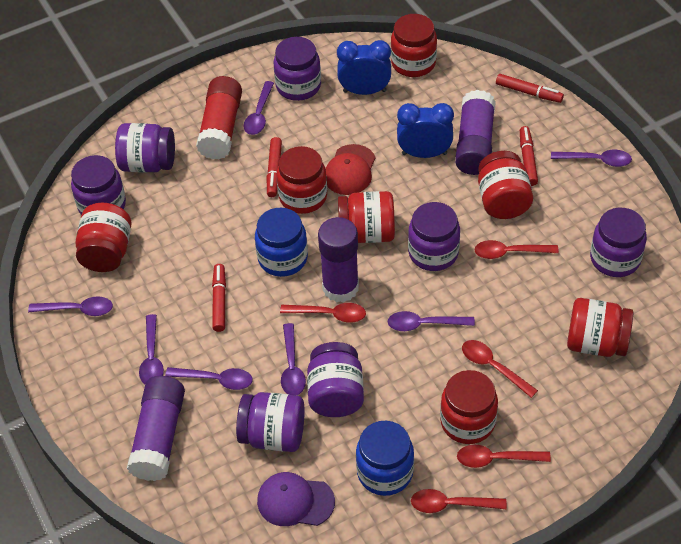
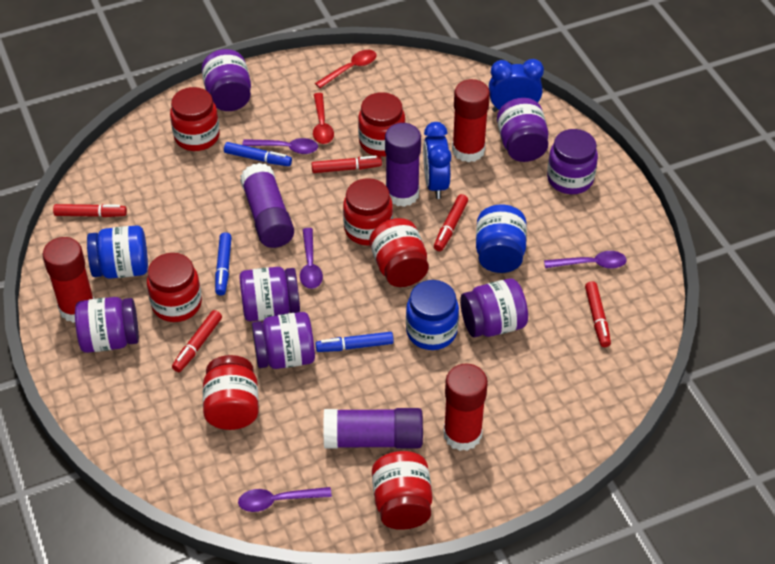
blue jar: [255,208,308,277] [356,421,414,496] = 2 -> [87,225,148,279] [406,280,459,350] [476,204,527,273] = 3
blue marker: none = 0 -> [215,232,232,295] [224,142,292,166] [315,332,394,352] = 3
purple cap: [257,472,335,526] = 1 -> none = 0
purple spoon: [28,296,113,316] [139,314,164,384] [165,367,252,390] [244,81,274,135] [281,323,306,395] [388,311,475,331] [551,150,632,167] = 7 -> [238,487,332,512] [242,138,318,154] [300,228,323,289] [544,251,627,269] = 4
red cap: [325,144,375,195] = 1 -> none = 0
red glue stick: [196,76,242,159] = 1 -> [42,237,94,323] [443,364,488,451] [452,79,490,163] = 3
red marker: [212,264,226,332] [267,137,282,197] [496,74,564,103] [520,126,538,186] = 4 -> [53,204,127,217] [172,310,222,372] [312,156,382,173] [434,194,468,251] [585,281,611,347] = 5
red spoon: [280,303,366,323] [411,489,507,513] [457,445,551,468] [462,340,538,398] [474,240,559,259] = 5 -> [313,93,334,144] [315,50,377,88] = 2

